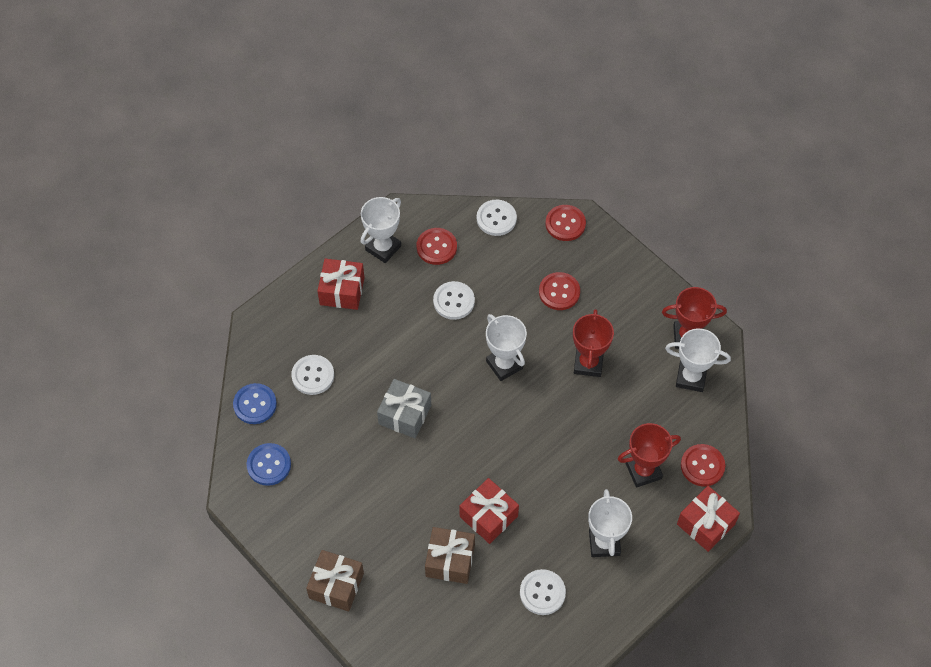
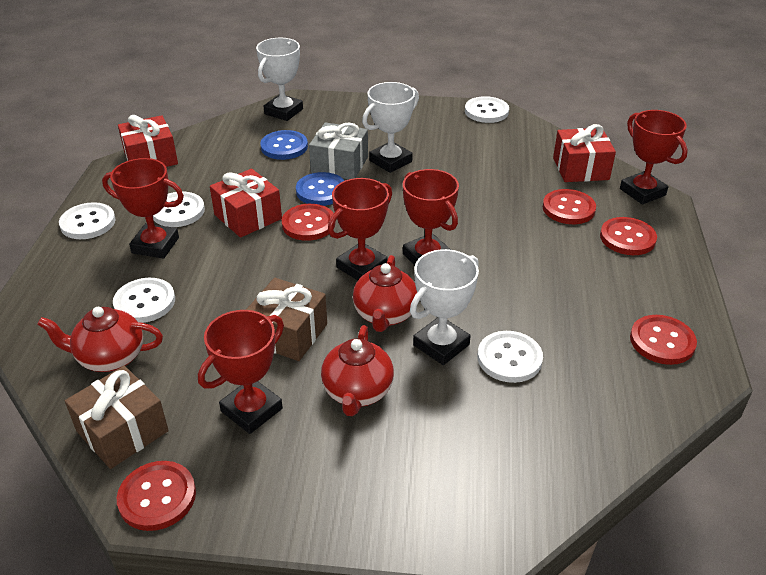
red button: [417,228,457,265] [539,272,580,310] [546,205,586,241] [681,444,725,486] = 4 -> [117,461,196,531] [282,204,335,241] [543,189,596,224] [600,217,657,255] [630,315,697,365] = 5
red teapot: none = 0 -> [37,307,163,372] [321,325,394,416] [353,255,417,332] = 3
red trophy: [573,309,614,377] [618,423,681,487] [662,287,727,349] = 3 -> [102,158,184,259] [198,310,284,434] [328,178,392,280] [403,169,459,265] [620,110,688,205] = 5
white button: [291,355,334,395] [433,281,475,320] [477,200,517,236] [520,569,566,615] = 4 -> [59,202,116,239] [113,278,175,323] [153,192,205,227] [465,96,509,123] [477,331,543,383] = 5
white trophy: [361,197,401,263] [486,314,527,381] [588,489,632,557] [665,328,731,392] = 4 -> [256,38,303,121] [362,82,419,173] [410,249,479,365] = 3

